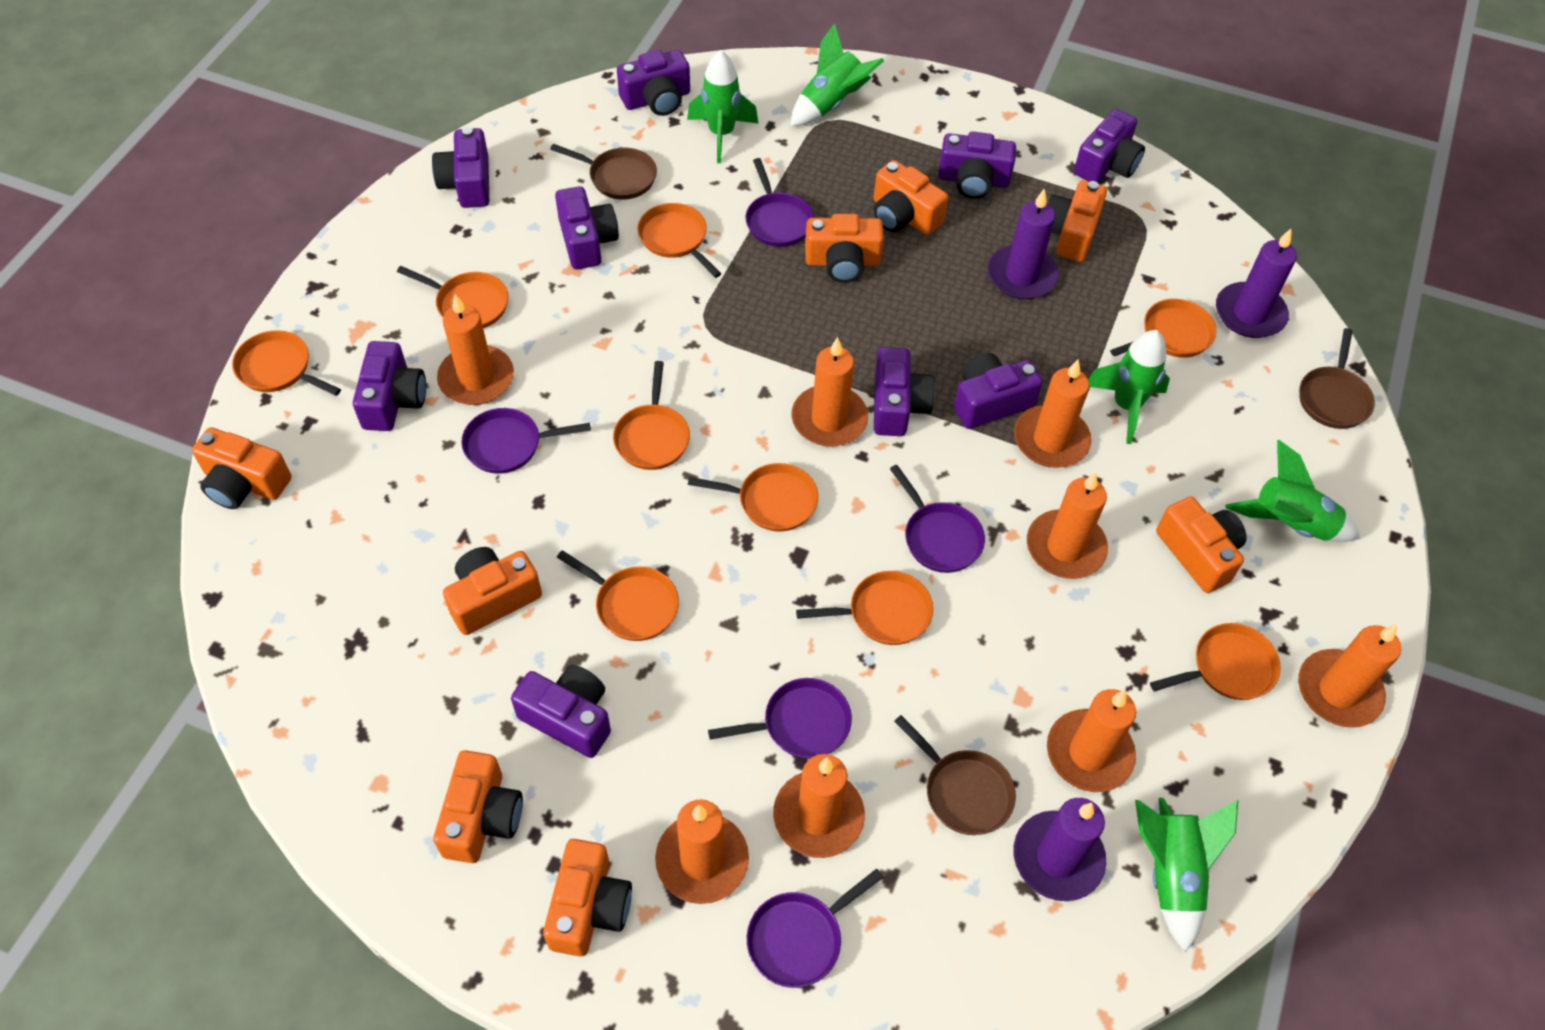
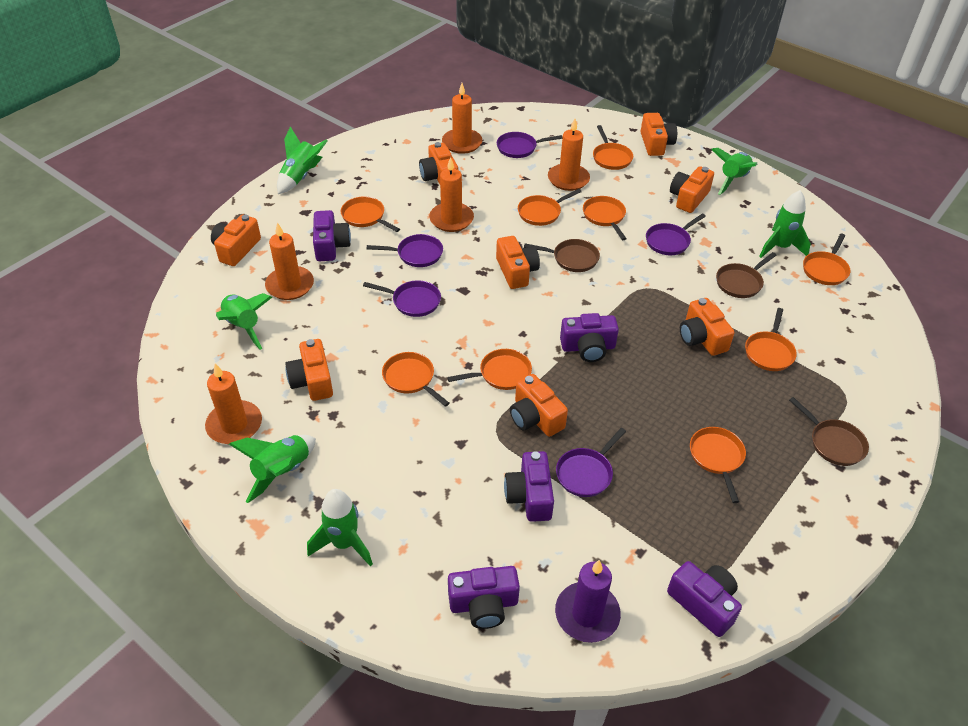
green rocket: [687,50,758,163] [791,23,884,126] [1088,330,1170,444] [1135,798,1238,952] [1225,440,1360,542] = 5 -> [216,293,272,350] [229,435,316,503] [277,126,327,194] [307,489,373,566] [711,148,757,195] [759,190,811,258] = 6
orange candle: [437,294,514,405] [655,799,749,904] [773,754,865,858] [791,337,868,447] [1014,359,1091,468] [1027,472,1108,579] [1047,689,1136,792] [1298,624,1401,728] = 8 -> [205,363,262,444] [265,222,314,300] [429,157,474,232] [442,83,482,154] [548,118,590,191] = 5
purple camera: [353,341,426,431] [432,127,489,208] [511,665,611,758] [555,186,619,269] [617,50,690,116] [874,347,935,436] [938,132,1016,199] [954,353,1043,429] [1074,109,1145,183] = 9 -> [313,210,351,261] [448,566,520,629] [504,451,554,522] [560,313,619,362] [667,561,742,637] = 5
purple candle: [987,188,1059,299] [1013,798,1106,901] [1216,229,1297,338] = 3 -> [555,560,621,643] = 1

